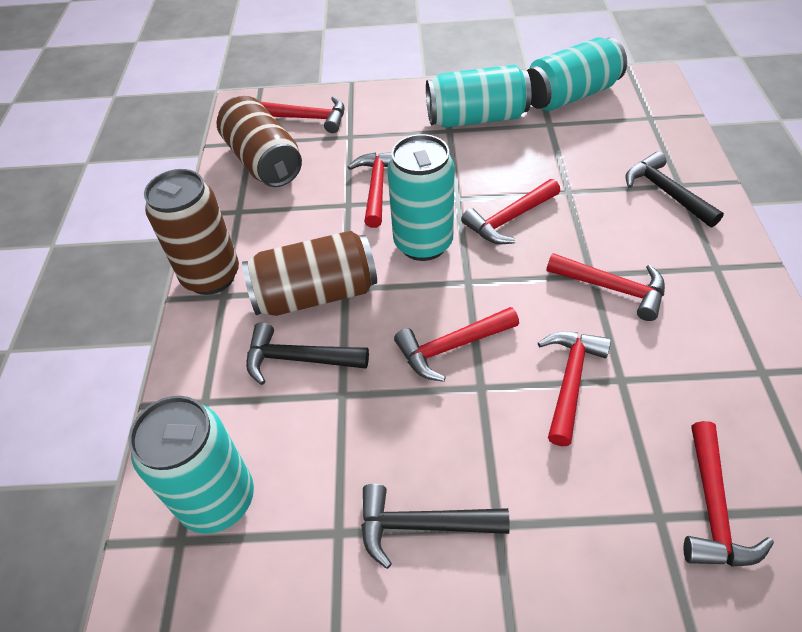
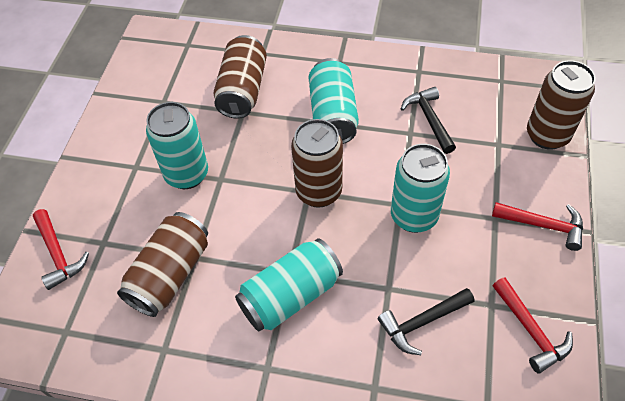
black hammer: [246,322,369,385] [361,484,510,569] [625,151,724,227] = 3 -> [378,288,474,355] [401,87,456,154] = 2
brown can: [144,169,239,295] [216,96,302,187] [242,231,377,316] = 3 -> [117,212,208,317] [214,35,267,119] [291,119,343,208] [527,60,596,150] = 4
red hammer: [259,96,345,133] [348,152,392,228] [394,307,519,382] [461,179,560,244] [538,331,611,446] [546,253,665,321] [684,421,774,567] = 7 -> [33,209,89,290] [492,202,583,251] [493,277,573,373] = 3

